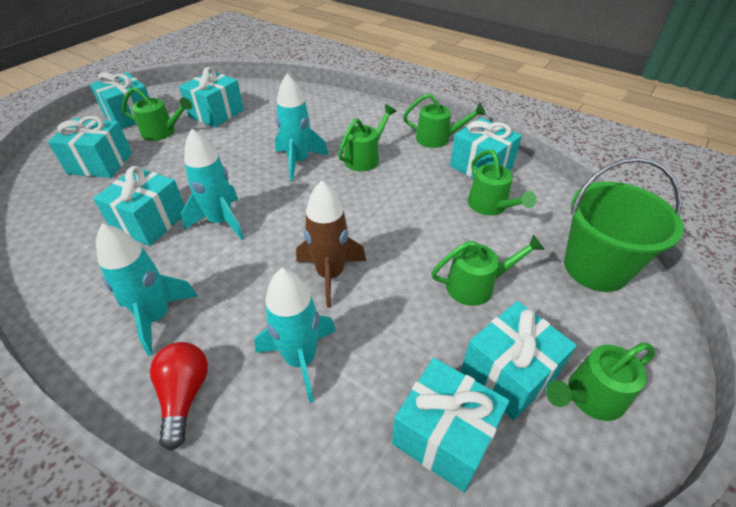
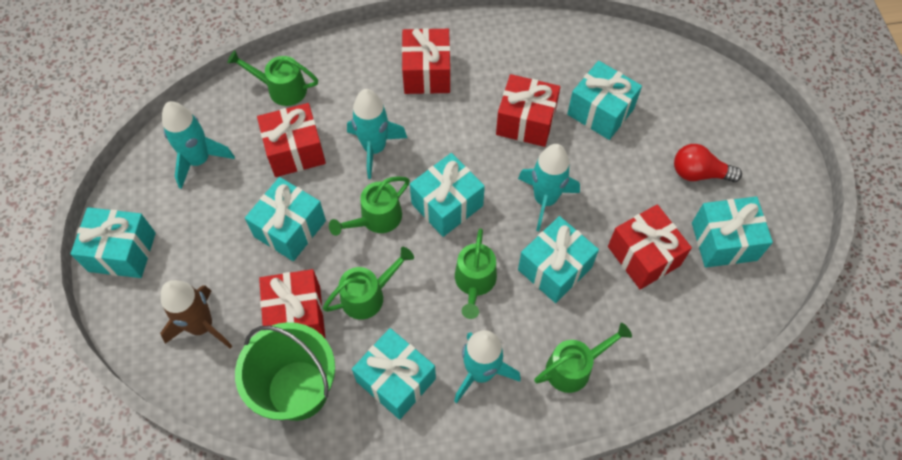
green watering can: [122,87,192,141] [338,105,397,171] [403,93,486,148] [431,234,545,306] [468,150,536,215] [546,343,655,421] = 6 -> [227,50,318,106] [323,247,414,320] [329,177,410,236] [455,229,497,319] [534,323,632,393] = 5
red gift: none = 0 -> [257,103,326,177] [259,269,325,338] [402,28,450,94] [496,74,560,147] [608,204,692,289] = 5

